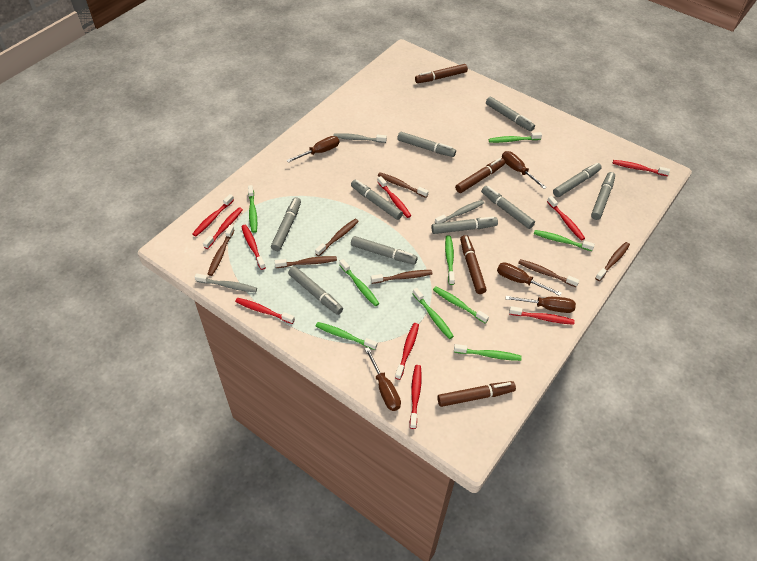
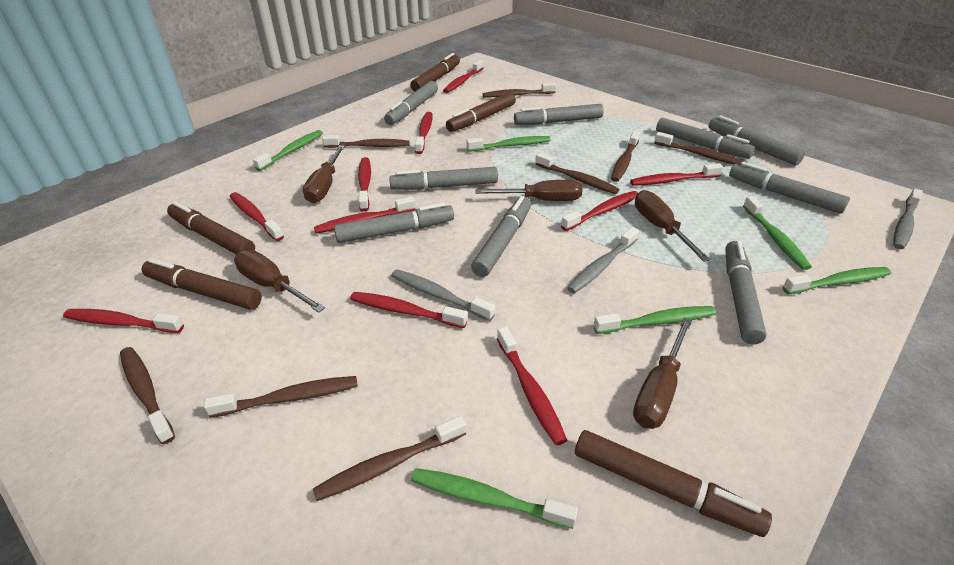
brown marker: [415,64,468,83] [437,381,516,407] [455,158,505,193] [460,235,487,294] = 4 -> [142,258,262,310] [167,201,255,255] [410,53,460,92] [446,92,516,132] [575,430,772,537] = 5
brown toothbrush: [208,225,234,276] [275,256,337,268] [315,219,359,256] [371,270,433,284] [378,173,429,198] [518,259,579,287] [595,242,630,281] = 7 -> [120,347,175,444] [204,376,358,418] [313,416,466,501] [322,135,409,148] [483,82,556,97] [535,153,620,194] [611,131,640,182] [654,132,744,165] = 8
green toothbrush: [248,185,257,233] [316,322,377,350] [339,259,379,306] [412,288,454,339] [433,286,489,323] [445,235,455,285] [454,344,522,361] [489,132,542,143] [534,230,595,251] = 9 -> [253,130,323,171] [411,468,578,529] [466,136,550,152] [593,306,716,334] [743,196,812,270] [783,267,891,294] = 6
grey marker: [271,197,301,251] [288,266,343,315] [351,180,403,220] [351,236,418,265] [397,132,456,157] [431,217,498,234] [481,186,535,229] [486,97,535,131] [553,163,602,197] [591,172,615,220] = 10 -> [334,203,454,243] [384,81,438,125] [389,167,498,190] [471,196,531,277] [514,104,604,125] [656,118,755,159] [708,116,805,165] [725,241,767,344] [729,162,850,214] = 9

